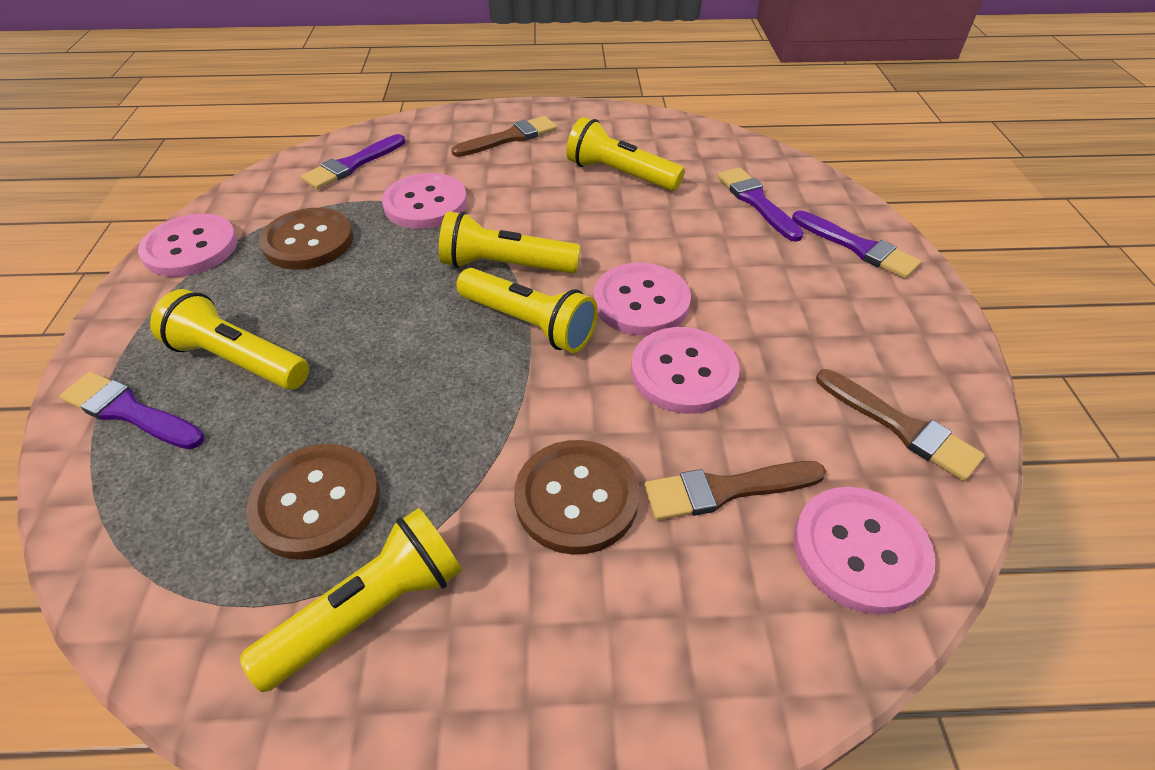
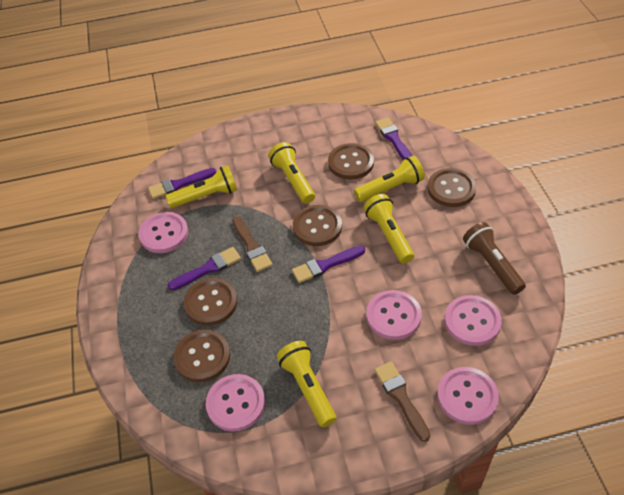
brown brush: [451,116,557,157] [644,461,826,521] [816,369,985,481] = 3 -> [232,216,273,272] [375,362,430,442] = 2
brown button: [246,444,380,560] [259,208,353,270] [514,440,640,555] = 3 -> [173,330,230,382] [184,278,237,326] [293,205,342,246] [328,143,374,180] [428,168,476,207] = 5
brown flashlight: none = 0 -> [463,222,526,295] = 1

